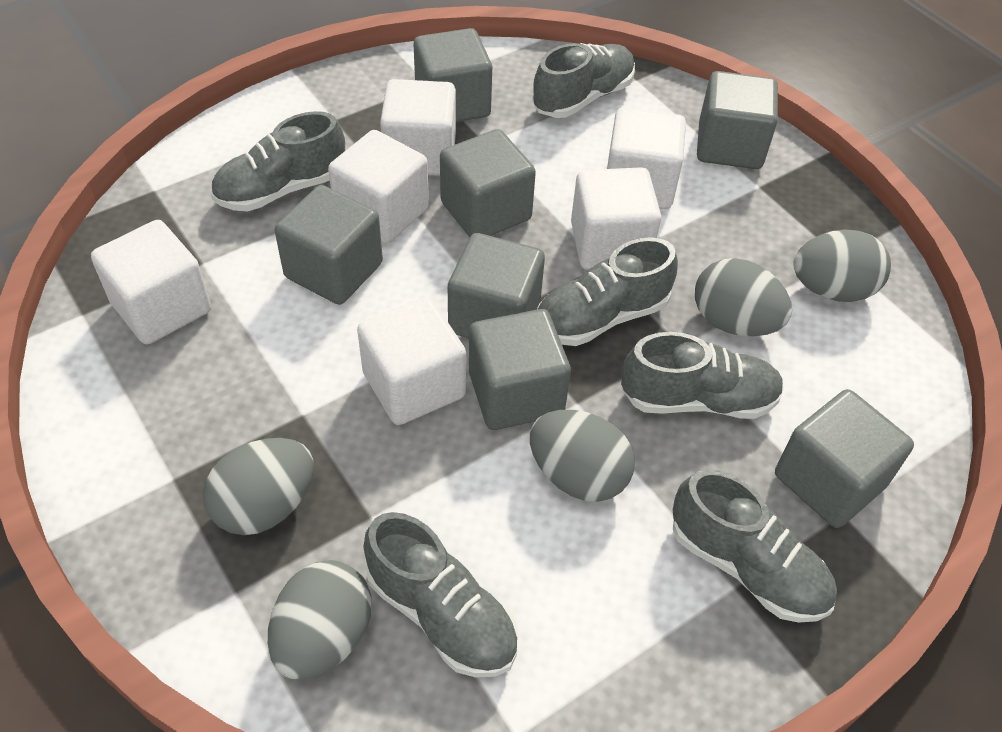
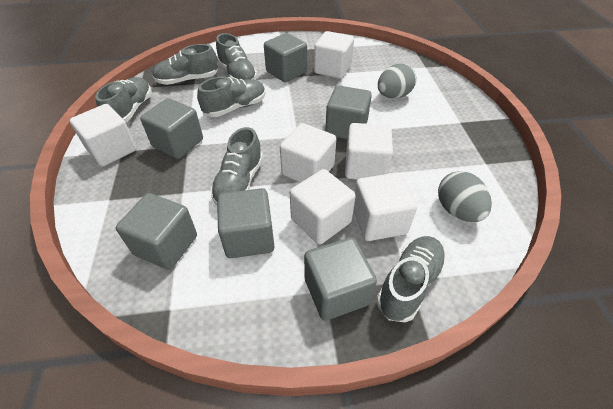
grey cube: [275,185,383,305] [414,28,492,122] [440,129,536,237] [448,233,545,338] [469,309,571,430] [697,71,778,169] [775,389,914,528] = 7 -> [116,193,197,270] [140,98,203,159] [217,188,275,258] [264,33,307,82] [304,237,377,321] [325,86,372,139] = 6
grey egg: [203,438,314,535] [268,560,372,680] [530,410,635,502] [695,258,792,336] [793,229,891,302] = 5 -> [378,64,416,99] [438,171,492,222] = 2

